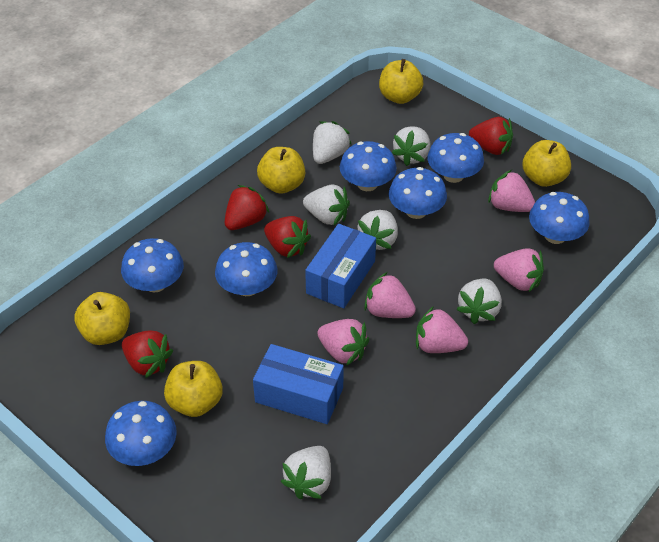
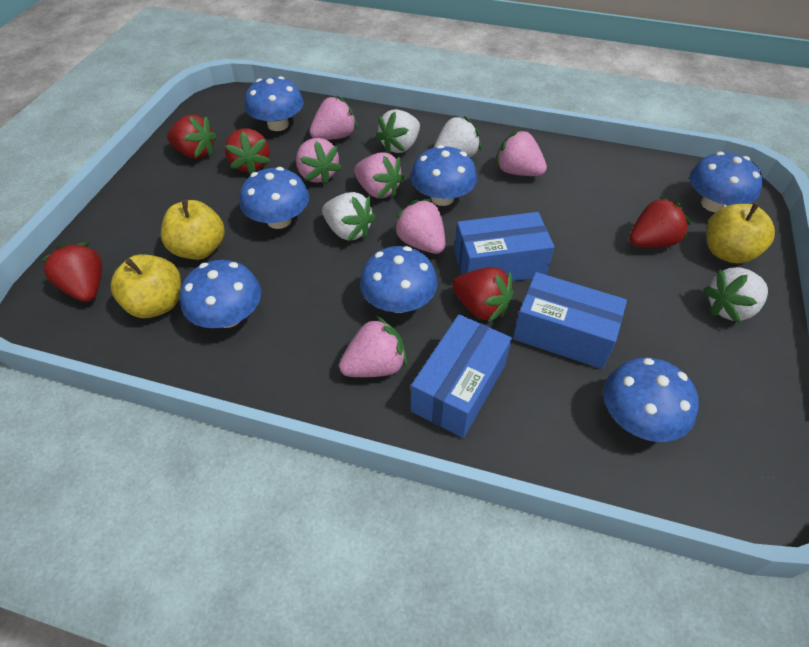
blue box: [253,344,344,424] [305,224,376,308] = 2 -> [411,314,512,438] [454,212,555,281] [513,272,627,369] = 3
pink strawberry: [317,319,369,366] [364,272,416,318] [416,306,468,353] [488,170,535,212] [494,248,544,292] = 5 -> [296,138,342,185] [310,96,357,140] [339,316,407,377] [354,152,404,199] [393,199,445,254] [495,130,547,176] = 6
red strawberry: [122,330,173,378] [225,185,269,230] [264,216,311,258] [469,117,513,155] = 4 -> [40,242,102,302] [167,115,217,159] [225,129,270,174] [452,267,514,323] [629,197,691,247] = 5
white strawberry: [280,446,331,499] [303,185,350,226] [313,121,351,164] [358,210,398,250] [392,126,430,166] [456,278,502,324] = 6 -> [322,192,376,241] [375,109,420,153] [434,116,481,157] [703,267,768,323] = 4
yellow apple: [75,292,130,345] [164,361,223,417] [257,147,305,194] [379,59,423,104] [523,140,571,187] = 5 -> [111,254,181,318] [161,200,225,260] [707,203,775,263] = 3

